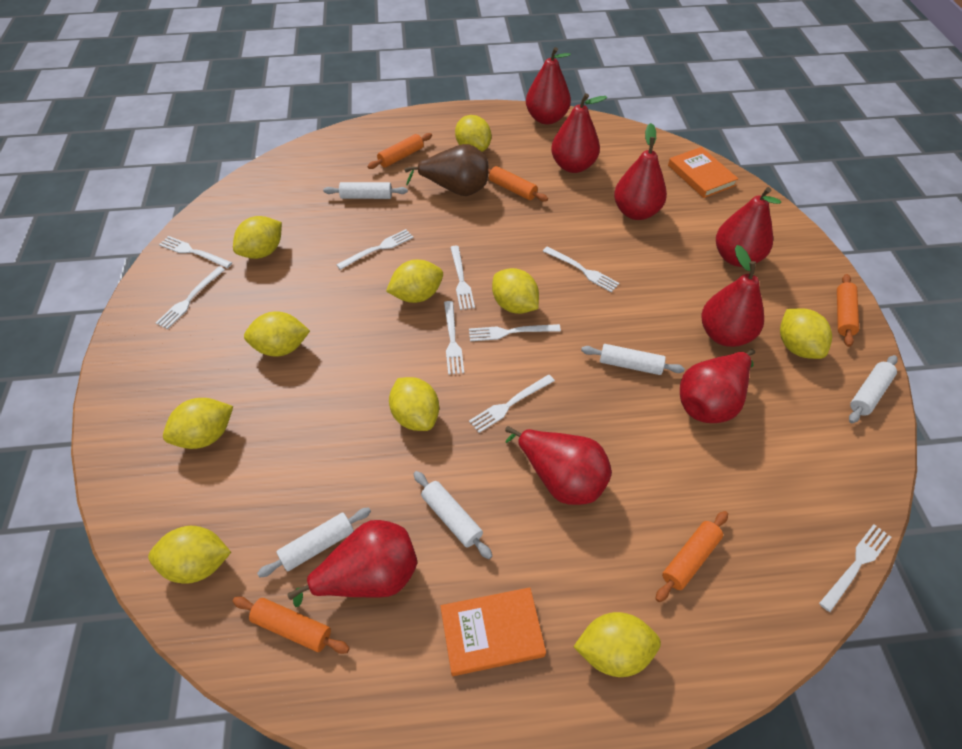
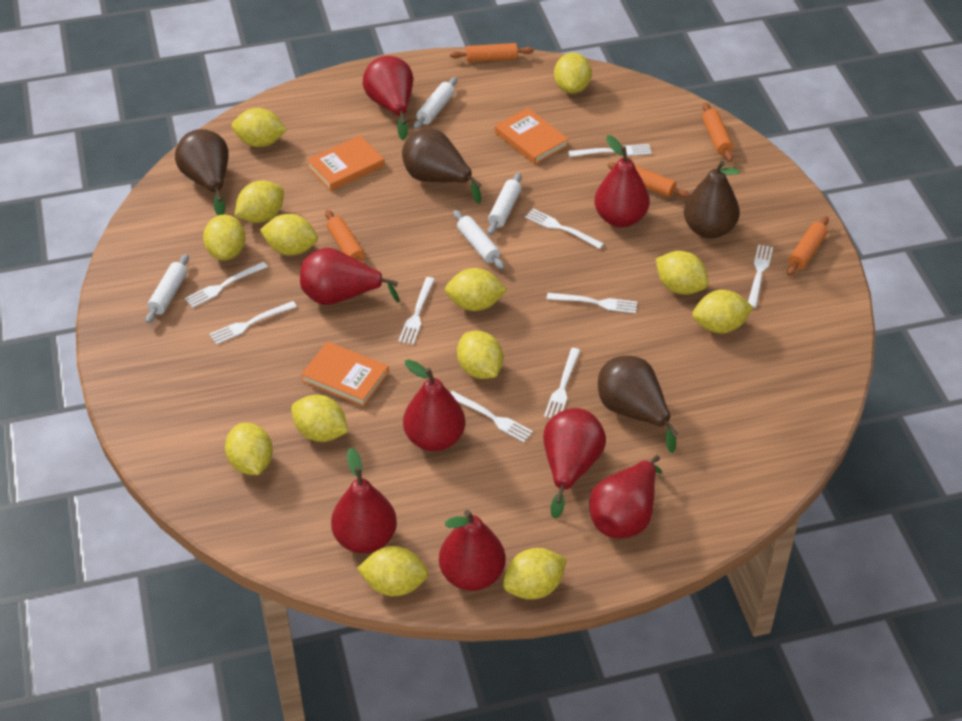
brown pear: [405,144,488,196] = 1 -> [175,129,229,216] [402,129,482,204] [598,356,678,453] [684,161,740,238] = 4
orange book: [440,587,546,676] [668,147,739,198] = 2 -> [301,341,389,407] [307,135,385,191] [495,108,568,165] = 3
white rolling pin: [257,507,371,578] [323,182,408,199] [414,471,492,559] [581,344,685,375] [849,355,898,423] = 5 -> [146,254,189,323] [414,77,457,130] [453,210,504,270] [488,173,521,235] = 4
yellow lemon: [148,526,231,584] [163,398,233,449] [233,216,282,259] [244,311,310,357] [386,260,443,303] [389,377,439,431] [455,115,491,152] [492,268,539,314] [573,612,661,677] [780,308,832,359] = 10 -> [203,215,246,260] [225,423,273,475] [232,108,287,147] [234,181,284,223] [260,214,318,256] [291,395,348,442] [357,546,429,596] [445,268,507,311] [457,331,503,379] [503,548,567,600] [554,52,592,94] [656,251,709,295] [692,290,754,333] = 13

